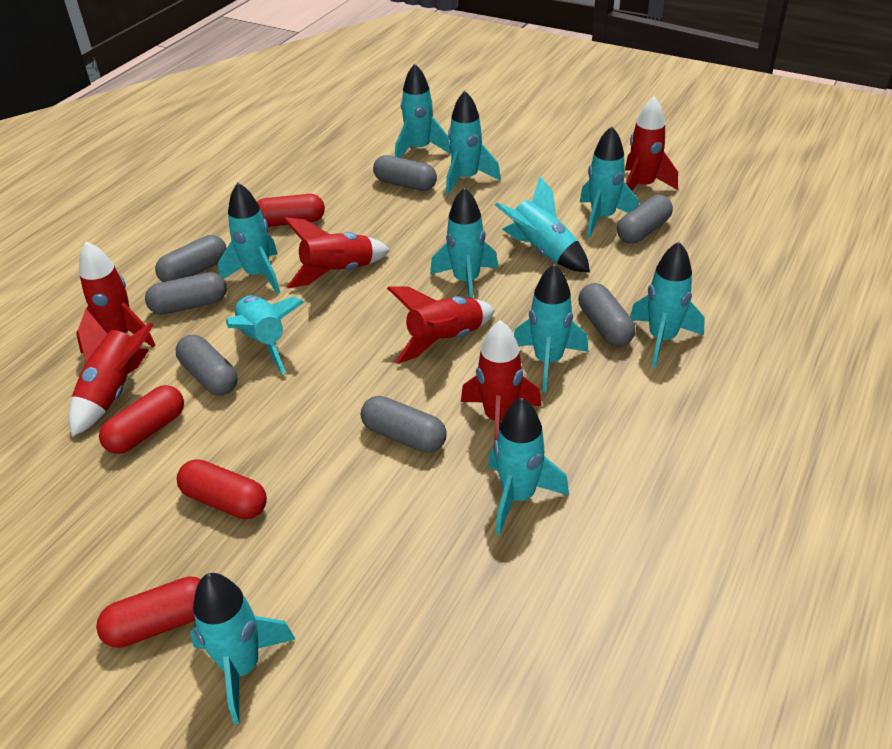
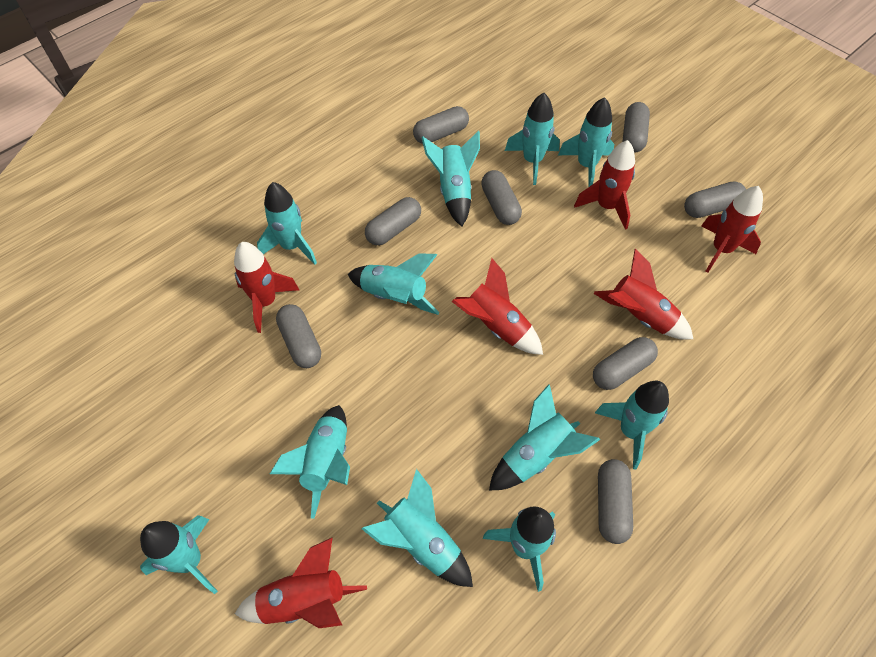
grey capsule: [145,272,227,315] [155,235,227,282] [176,335,238,395] [361,396,447,453] [373,155,437,191] [578,283,635,347] [617,195,673,244] = 7 -> [276,304,321,368] [365,197,421,245] [413,106,469,144] [481,170,522,225] [593,337,658,390] [598,459,633,544] [623,102,650,153] [684,182,746,218] = 8
red capsule: [96,576,201,648] [99,385,184,454] [177,459,267,519] [257,194,325,227] = 4 -> none = 0

